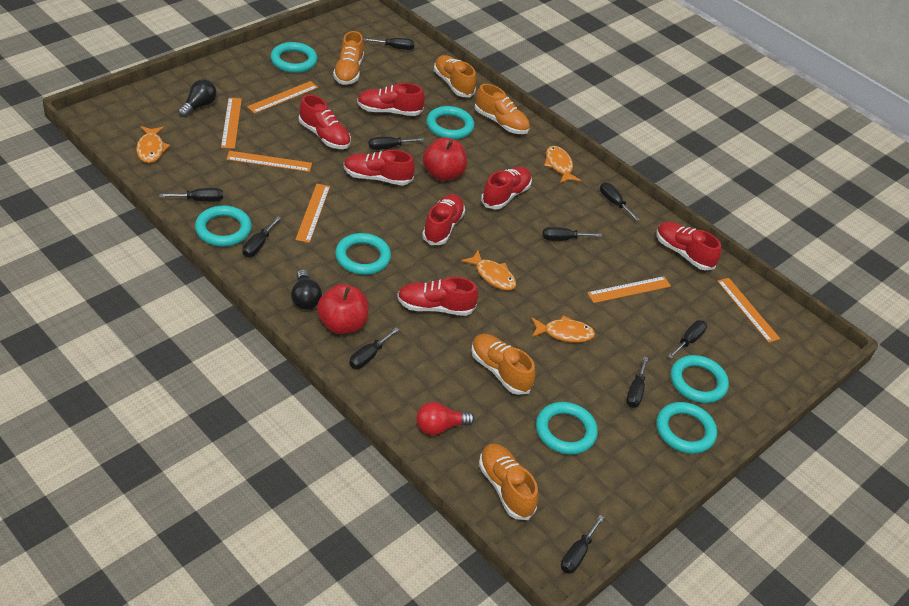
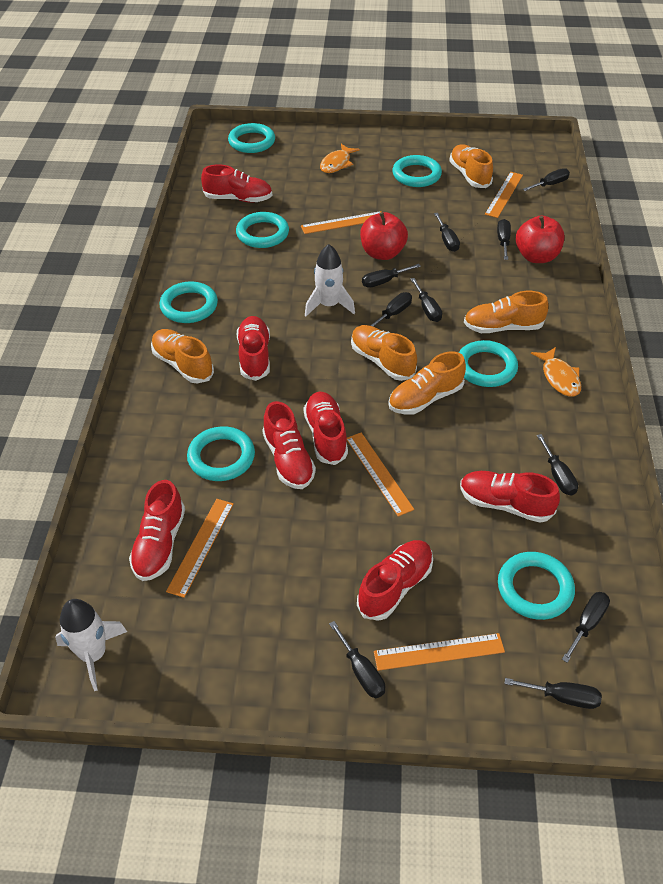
black light bulb: [178,79,217,117] [291,269,322,310] = 2 -> none = 0
orange fish: [136,126,170,163] [461,251,516,290] [532,315,595,343] [544,146,581,183] = 4 -> [320,144,360,173] [531,347,581,397] = 2
orange ruler: [221,98,242,149] [226,151,312,172] [247,81,318,114] [295,184,330,243] [587,276,671,303] [717,278,780,343] = 6 -> [166,499,234,598] [301,211,382,234] [347,432,414,517] [374,633,505,671] [485,172,523,218] = 5
red light bulb: [416,402,475,435] = 1 -> none = 0
white rocket: none = 0 -> [55,599,127,691] [305,244,355,316] = 2

